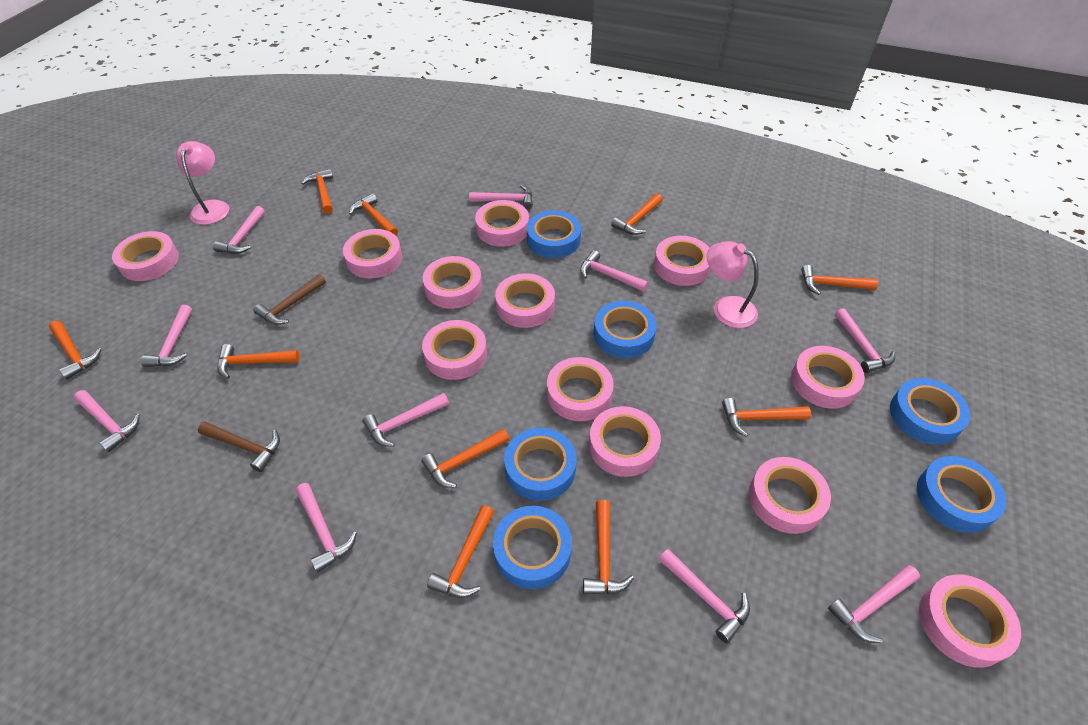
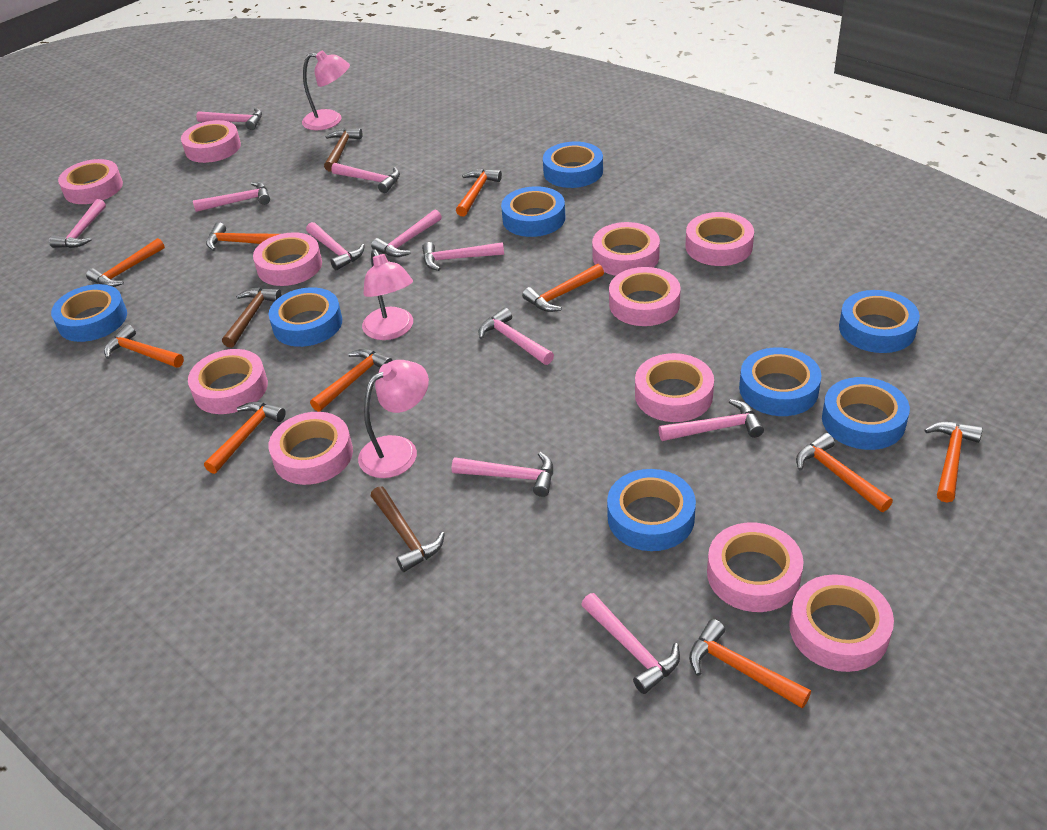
blue tape: [493,506,572,589] [504,428,577,501] [527,210,581,258] [594,301,657,358] [890,378,970,445] [917,456,1007,533] = 6 -> [51,284,127,342] [269,287,342,347] [501,186,565,237] [543,142,603,188] [607,469,696,551] [739,347,822,416] [822,377,910,450] [839,290,920,353] = 8
brown hammer: [198,422,280,472] [254,274,326,325] = 2 -> [222,288,281,348] [324,128,362,172] [371,486,445,572] = 3
pink hammer: [74,390,140,452] [141,305,192,367] [213,206,265,254] [296,483,357,572] [363,393,449,447] [469,185,533,209] [580,250,648,292] [658,549,750,643] [828,565,920,643] [835,308,895,373] = 10 -> [49,199,106,248] [193,182,270,212] [196,108,262,130] [306,222,365,270] [331,163,400,193] [371,210,442,257] [422,242,504,271] [452,452,553,497] [479,308,554,365] [581,593,680,694] [659,399,764,441] = 11
pink lamp: [176,141,229,225] [707,241,759,328] = 2 -> [302,51,350,130] [358,360,429,478] [362,249,413,340] = 3
pink tape: [112,231,179,281] [343,229,402,279] [422,320,487,380] [423,256,482,309] [475,200,529,247] [495,273,555,328] [547,357,614,421] [589,406,661,477] [654,236,710,286] [749,457,831,534] [791,346,865,409] [919,574,1021,668] = 12 -> [58,159,123,204] [181,120,241,163] [188,349,268,414] [253,232,322,286] [268,412,353,485] [592,222,660,276] [609,267,681,326] [635,353,714,422] [686,212,754,266] [707,523,803,612] [789,574,894,672] = 11

